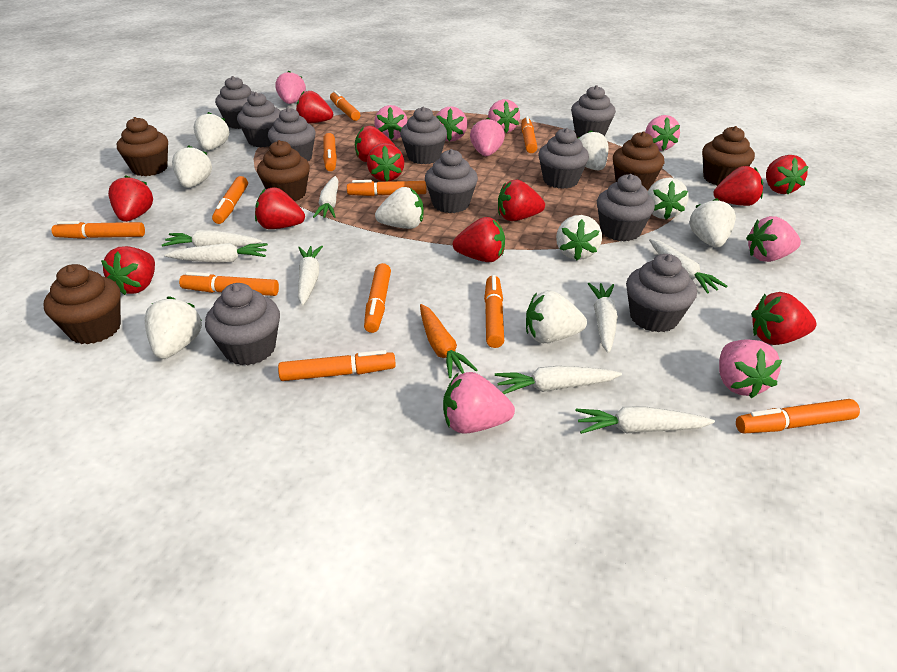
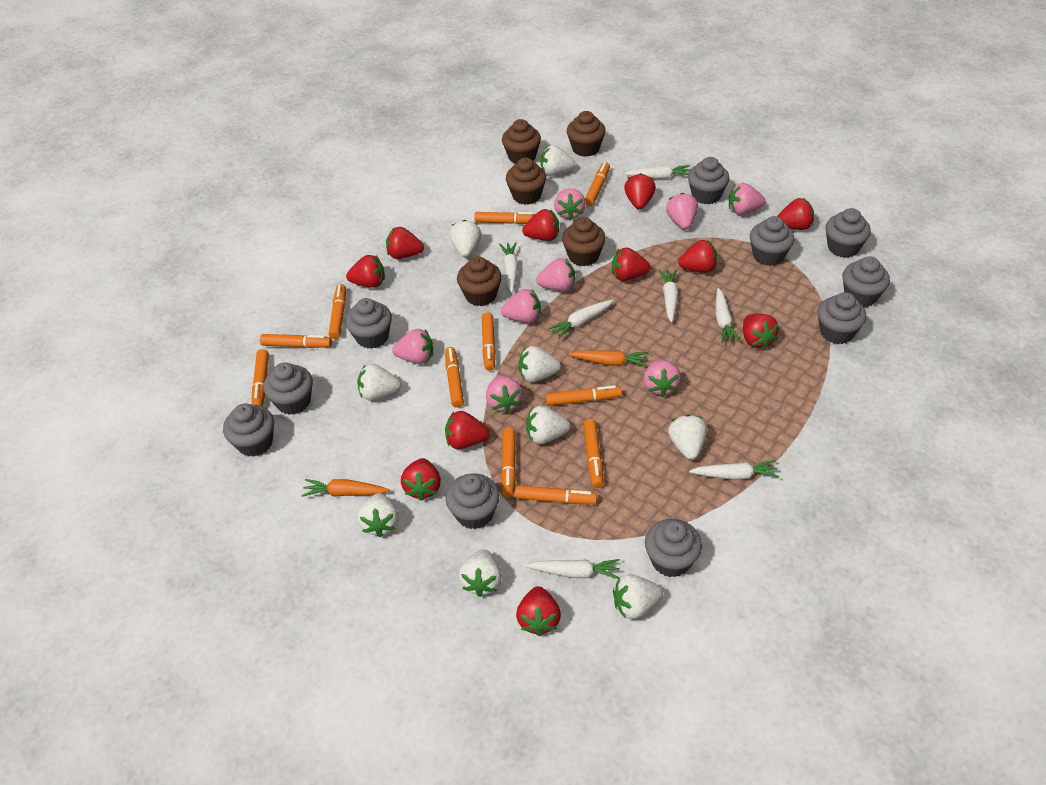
orange carrot: [420,304,478,378] = 1 -> [301,479,390,497] [569,350,648,367] = 2
pink strawberry: [275,71,306,104] [374,105,407,140] [436,106,467,141] [443,372,515,434] [470,118,505,156] [488,99,520,133] [645,115,680,151] [719,339,782,398] [746,216,801,262] = 9 -> [392,329,433,364] [486,375,523,414] [501,289,541,323] [536,258,575,291] [554,188,586,220] [643,359,681,397] [666,193,698,230] [729,183,765,215] = 8
white carrot: [162,230,262,247] [164,243,268,263] [298,245,323,305] [313,176,338,218] [495,366,622,394] [575,406,715,434] [588,283,618,353] [649,239,727,294] = 8 -> [499,242,518,292] [526,559,620,579] [548,300,614,339] [624,165,690,179] [659,269,678,323] [689,460,779,480] [716,288,741,343] = 7

